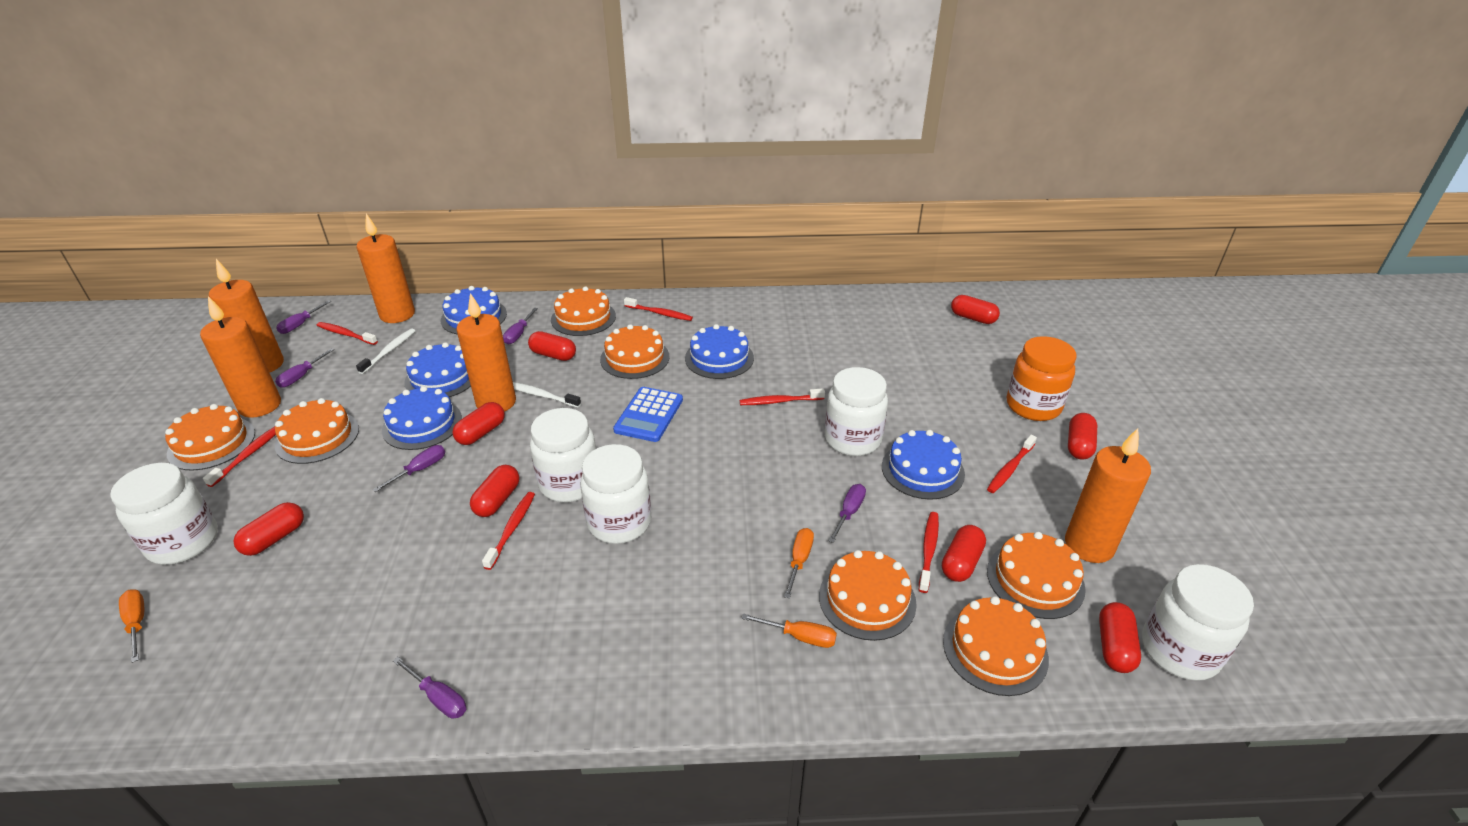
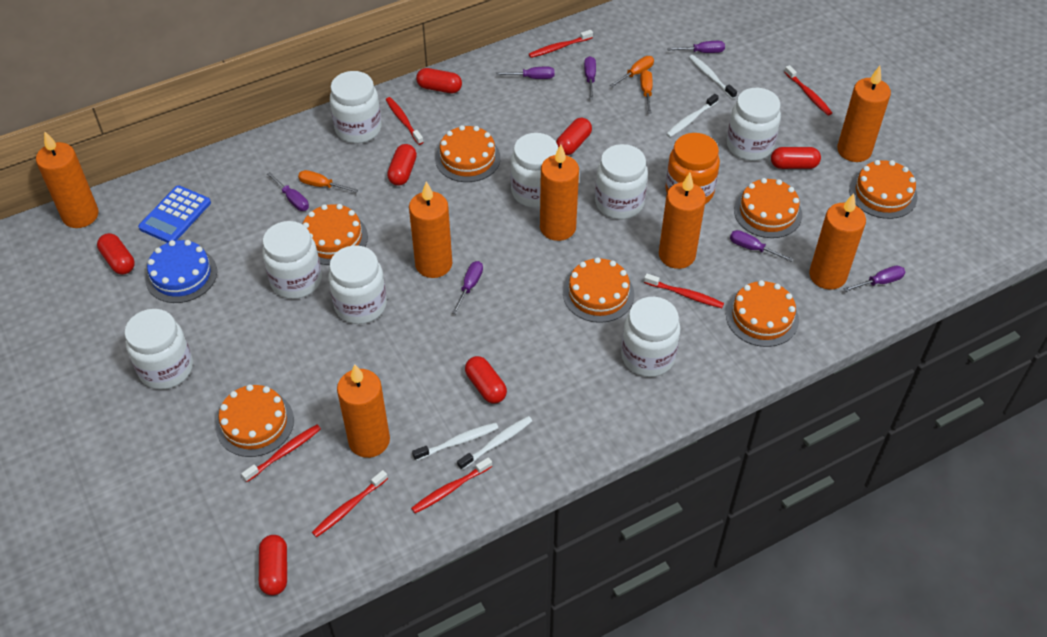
blue cake: [382,386,462,450] [404,342,471,397] [441,286,507,335] [685,324,754,379] [882,430,965,500] = 5 -> [145,240,217,303] = 1
orange candle: [200,296,281,418] [209,259,284,373] [356,213,415,323] [456,293,516,412] [1065,428,1151,563] = 5 -> [36,131,99,228] [337,364,390,458] [409,182,452,278] [540,144,579,241] [659,173,706,269] [809,193,866,290] [837,66,891,162] = 7
purple screwdriver: [275,348,335,388] [276,300,331,334] [373,445,445,492] [393,657,466,719] [503,308,538,344] [828,484,866,543] = 6 -> [267,172,309,211] [452,261,483,314] [496,67,554,79] [584,56,596,99] [667,41,725,53] [730,230,793,262] [843,266,905,292] = 7
red capsule: [233,502,304,556] [453,402,505,445] [470,465,519,517] [528,331,576,361] [942,525,986,582] [951,295,1000,324] [1068,413,1097,460] [1099,602,1141,673] = 8 -> [97,233,135,275] [259,535,287,595] [387,144,417,186] [416,68,462,93] [465,356,507,404] [556,118,592,155] [771,147,821,169] = 7
white jar: [110,463,218,565] [530,408,597,502] [580,444,651,544] [825,367,888,456] [1142,564,1254,681] = 5 -> [124,309,193,390] [262,221,322,299] [328,246,387,324] [330,71,381,144] [510,133,558,208] [595,144,648,219] [621,297,680,377] [727,88,781,161] = 8
white toothbrush: [356,328,415,374] [513,382,581,408] = 2 -> [412,423,498,461] [457,416,532,470] [666,94,719,137] [689,55,737,99] = 4

